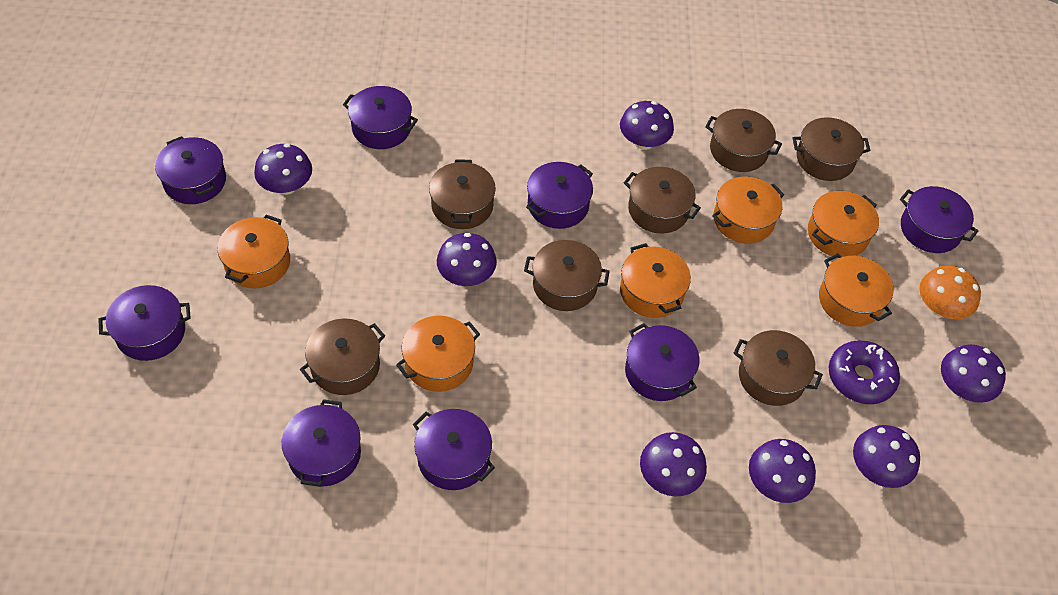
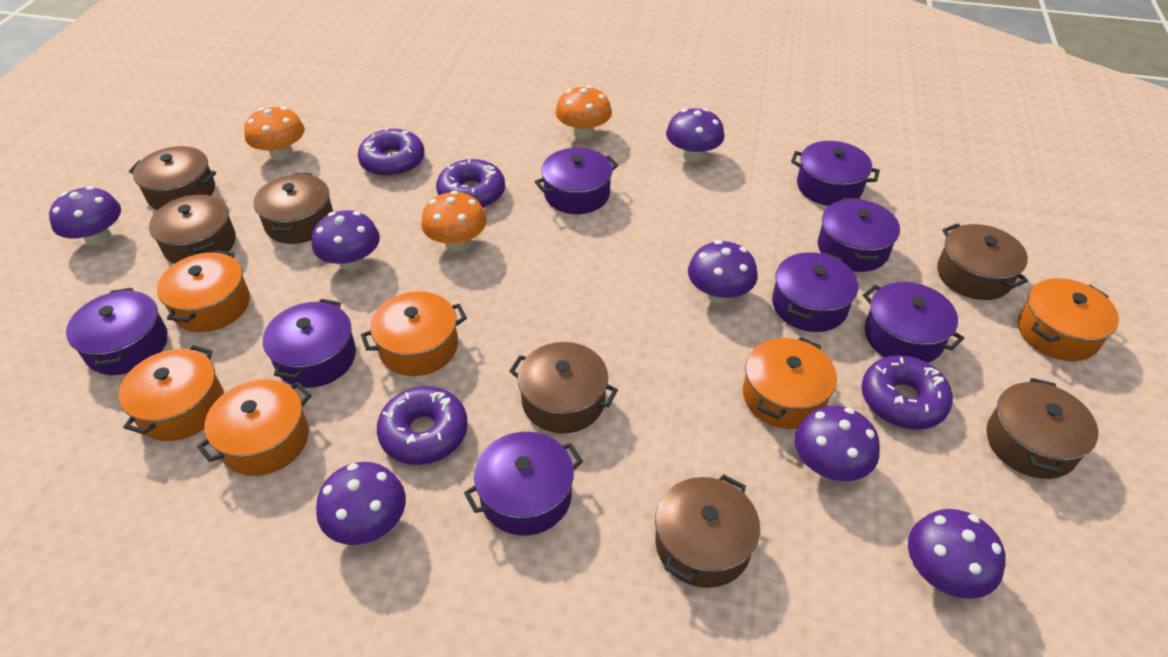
orange mushroom: [919,265,981,319] = 1 -> [244,107,305,160] [421,191,487,251] [556,85,612,139] = 3
purple donut: [829,340,900,404] = 1 -> [358,127,425,177] [377,386,468,465] [436,159,505,208] [862,355,953,430] = 4

